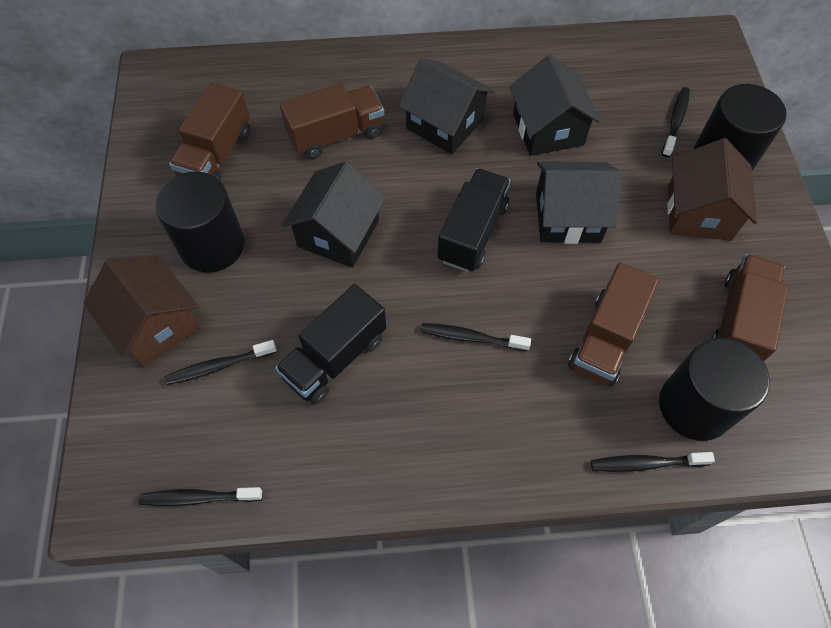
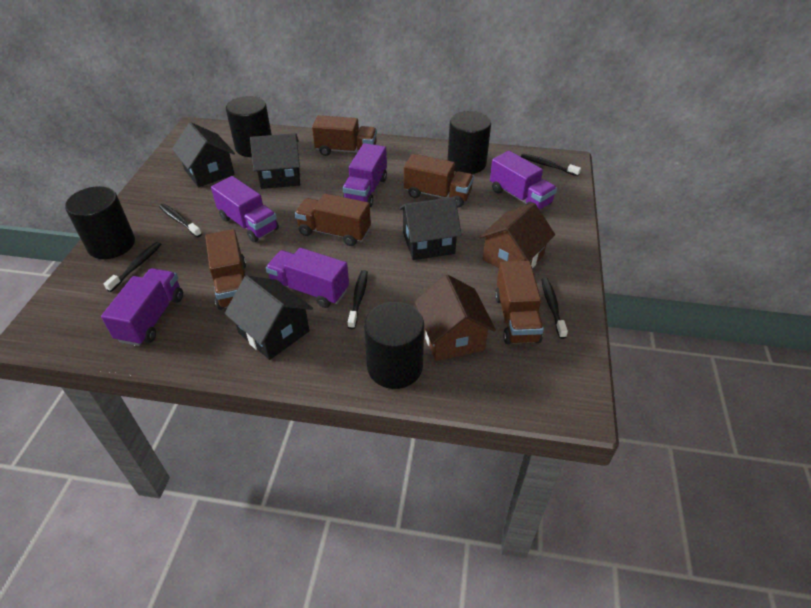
black cylinder: [155,172,244,272] [659,338,770,441] [693,84,786,171] = 3 -> [65,186,135,259] [226,96,272,157] [364,302,424,389] [447,111,491,174] = 4
black truck: [275,284,386,404] [437,168,511,272] = 2 -> none = 0
brown truck: [169,82,250,181] [280,83,384,159] [568,262,659,386] [711,254,789,361] = 4 -> [205,229,246,310] [295,194,371,246] [312,115,377,156] [404,154,474,207] [495,261,544,344] = 5
purple truck: none = 0 -> [101,268,183,346] [211,176,279,242] [266,248,349,308] [343,143,387,207] [490,151,557,210] = 5

